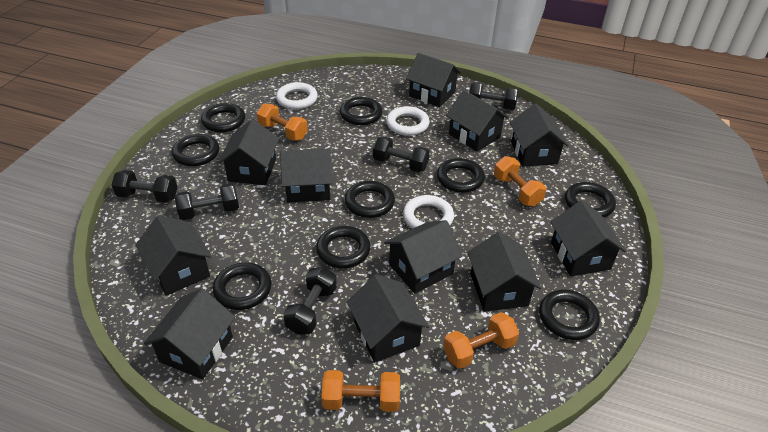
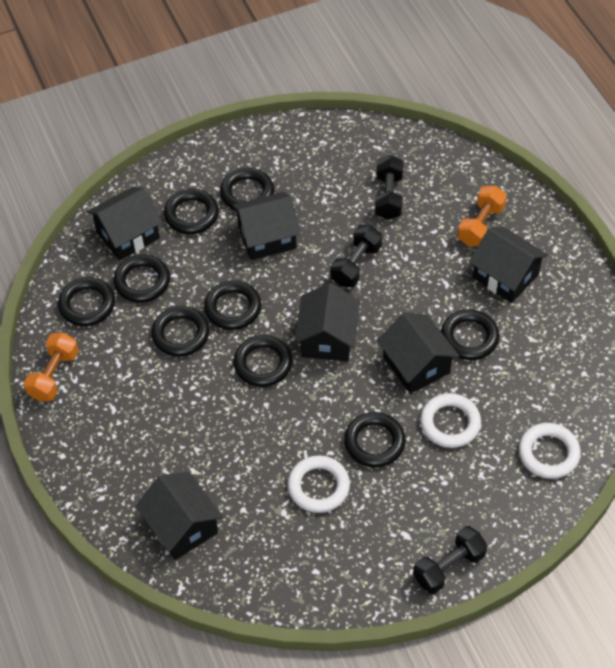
black dumbbell: [112,170,177,203] [175,183,239,220] [283,267,337,335] [373,136,430,172] [469,83,518,110] = 5 -> [330,225,382,287] [375,155,404,220] [413,526,488,594] = 3
black house: [136,215,212,296] [144,289,235,379] [218,119,279,185] [280,149,332,203] [347,274,429,362] [384,220,462,294] [406,53,461,107] [446,90,509,152] [468,231,541,312] [510,104,569,167] [551,200,626,276] = 11 -> [87,187,162,261] [136,472,223,560] [232,192,301,260] [294,283,360,362] [377,312,459,394] [469,227,548,303] = 6
orange dumbbell: [257,104,308,141] [321,370,400,412] [443,312,519,369] [494,156,546,206] = 4 -> [24,333,79,401] [458,186,507,246] = 2

